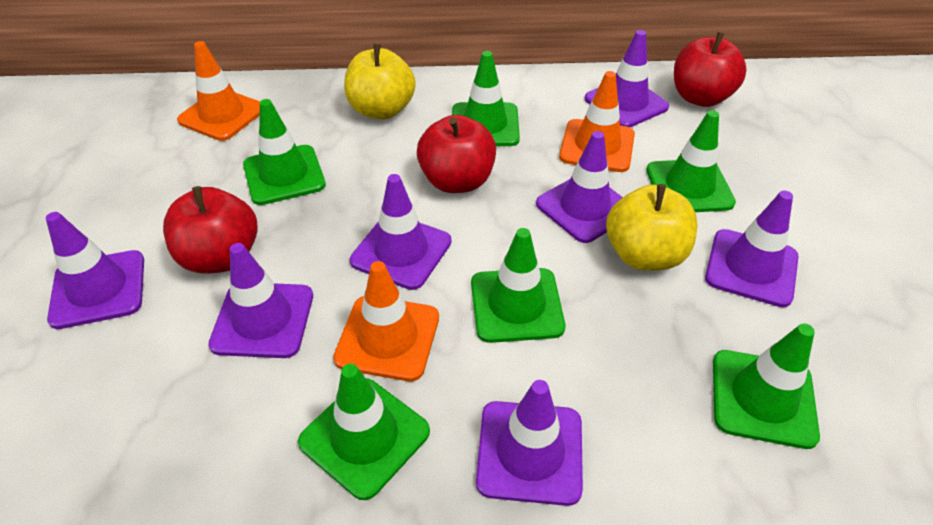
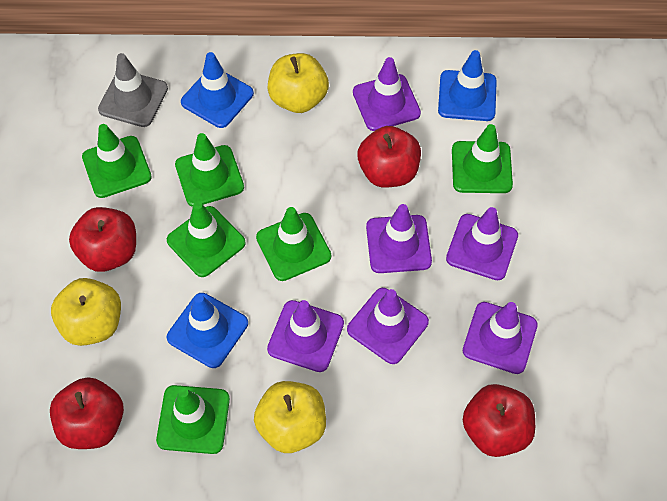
blue traffic cone: none = 0 -> [167,293,248,368] [181,52,254,128] [438,50,497,121] = 3
grey traffic cone: none = 0 -> [98,53,168,127] = 1
orange traffic cone: [177,41,260,141] [333,261,439,381] [559,71,635,172] = 3 -> none = 0
purple traffic cone: [46,212,144,329] [208,243,313,358] [350,174,451,290] [476,380,583,506] [536,131,623,243] [585,30,669,127] [705,190,799,307] = 7 -> [267,300,344,372] [347,288,429,364] [353,57,421,131] [366,204,432,273] [446,207,518,280] [463,302,538,374] = 6
red apple: [163,186,258,274] [417,115,496,193] [674,32,746,107] = 3 -> [50,377,124,449] [69,207,136,272] [358,126,421,188] [463,384,535,457] = 4
yellow apple: [344,44,416,120] [606,184,698,271] = 2 -> [51,278,121,346] [254,381,326,453] [268,53,329,113] = 3

